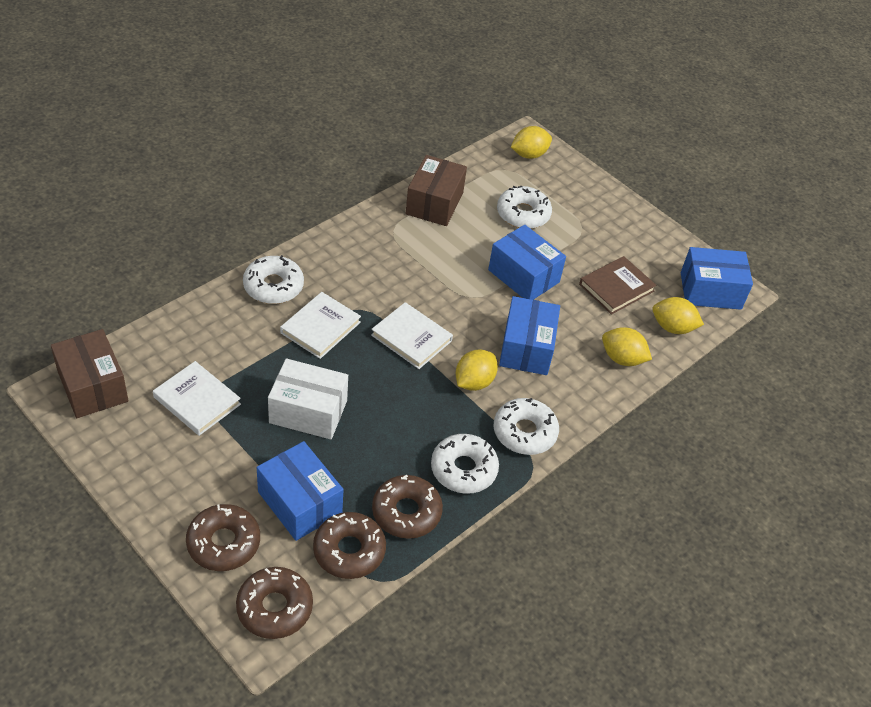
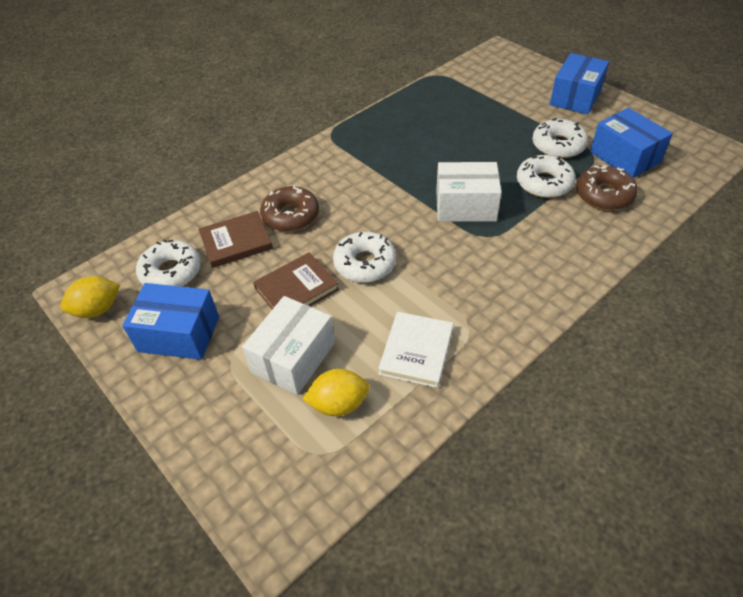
blue box: [257,441,344,541] [488,225,566,300] [499,296,560,375] [681,247,753,310] = 4 -> [122,283,219,360] [550,53,609,114] [590,108,673,178] = 3
brown book: [579,256,657,315] = 1 -> [198,211,273,268] [253,253,339,309] = 2
brown box: [51,329,128,418] [406,155,467,226] = 2 -> none = 0
brown donut: [186,504,260,571] [236,567,313,639] [313,512,386,579] [372,475,443,539] = 4 -> [260,185,319,232] [576,165,638,210] = 2
white book: [153,361,241,436] [280,292,361,359] [371,302,453,369] = 3 -> [378,312,454,388] = 1
white box: [268,358,348,439] = 1 -> [242,296,335,395] [436,162,502,222] = 2
yellow lemon: [456,350,498,391] [511,126,552,159] [602,327,652,366] [652,297,704,334] = 4 -> [61,276,120,318] [303,369,370,416] = 2

